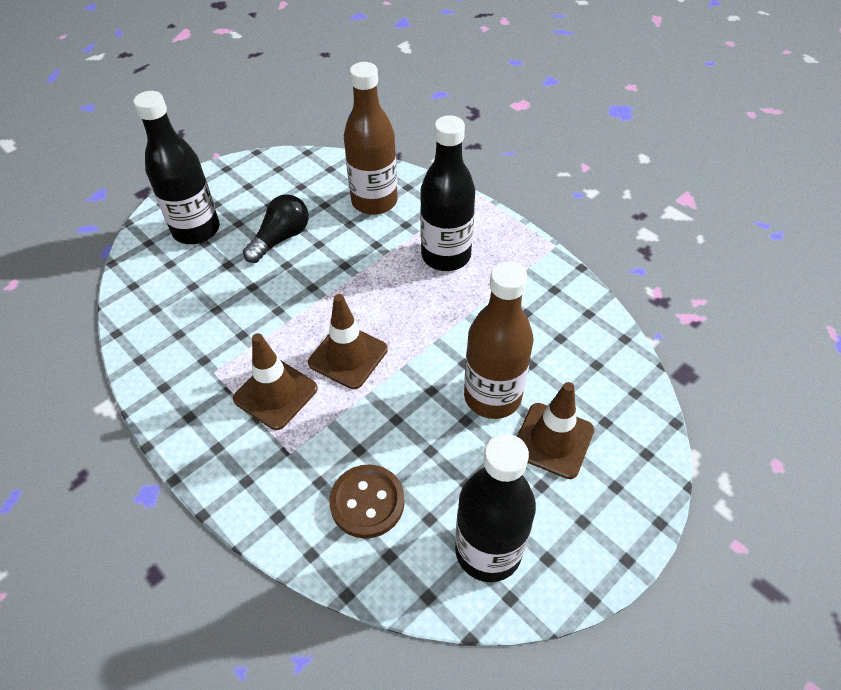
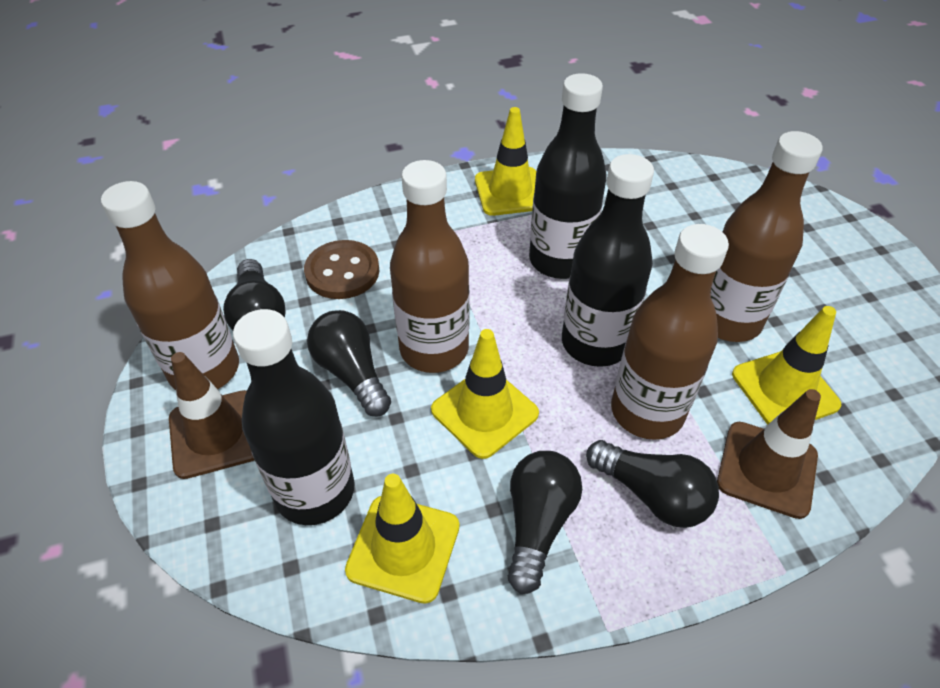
black light bulb: [243,194,309,263] = 1 -> [223,259,286,330] [307,310,391,417] [508,451,582,594] [586,440,719,528] = 4
brown bottle: [344,62,398,215] [464,261,533,419] = 2 -> [101,181,239,390] [390,160,469,373] [611,224,729,440] [711,131,823,342] = 4
brown traffic cone: [233,333,318,430] [308,294,388,389] [517,382,594,479] = 3 -> [169,352,254,479] [717,389,821,519] = 2
yellow traffic cone: none = 0 -> [345,474,459,604] [431,329,539,459] [475,107,536,216] [732,306,841,425] = 4

